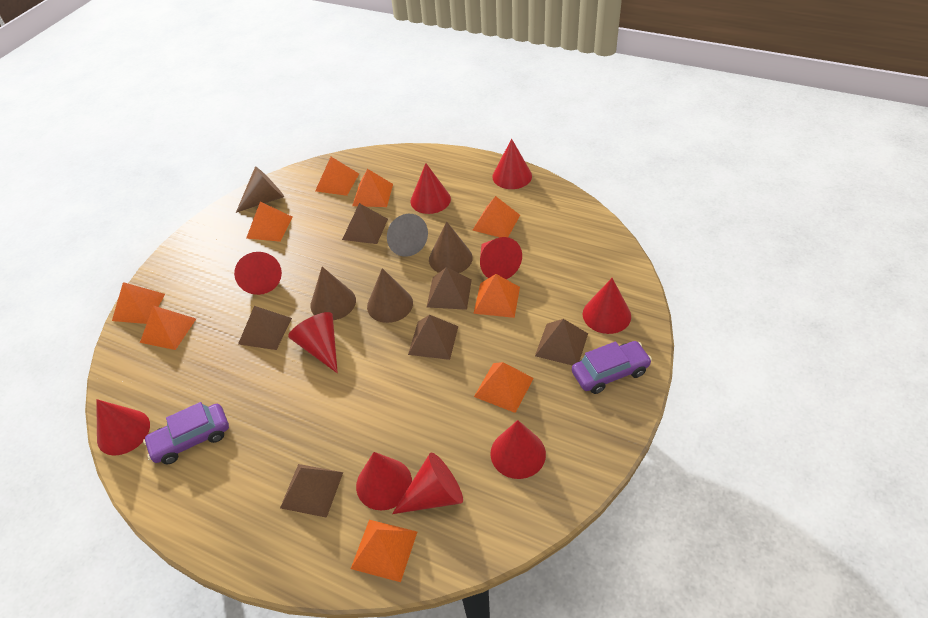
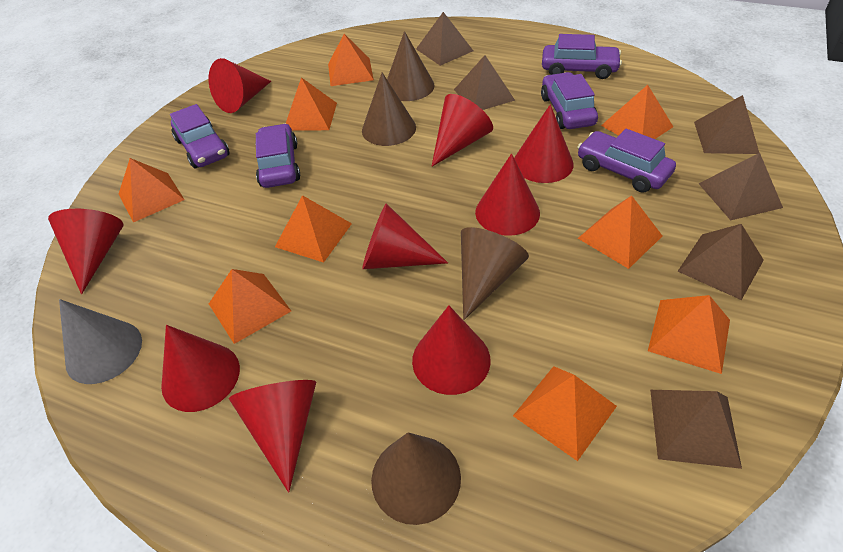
purple car: [143,402,229,464] [572,341,652,394] = 2 -> [170,104,230,168] [255,123,300,188] [541,72,598,129] [542,34,622,79] [577,129,676,193] = 5
red cone: [96,399,150,456] [234,252,282,295] [288,312,338,373] [356,452,412,510] [392,452,463,514] [411,163,451,214] [480,237,522,279] [490,420,546,479] [492,139,532,189] [583,278,631,334] = 10 -> [48,209,123,294] [161,325,240,412] [209,58,271,113] [229,380,316,493] [362,203,448,269] [412,306,491,395] [432,94,493,166] [475,154,540,236] [514,104,574,183] = 9

